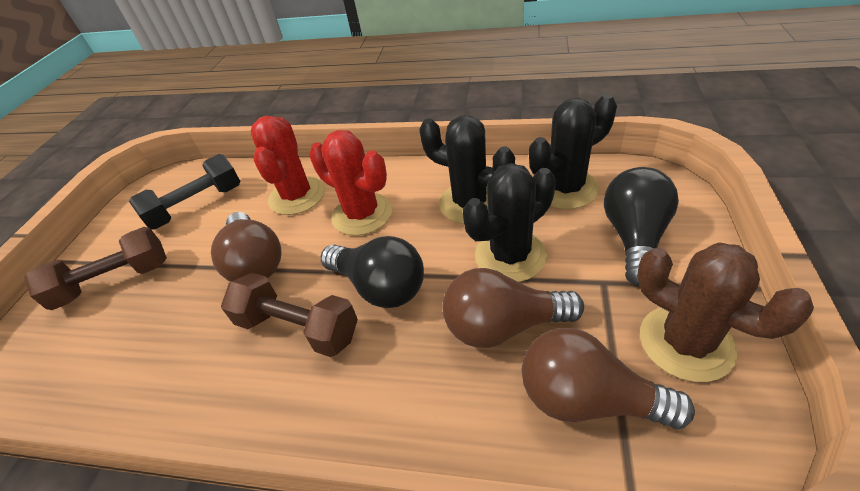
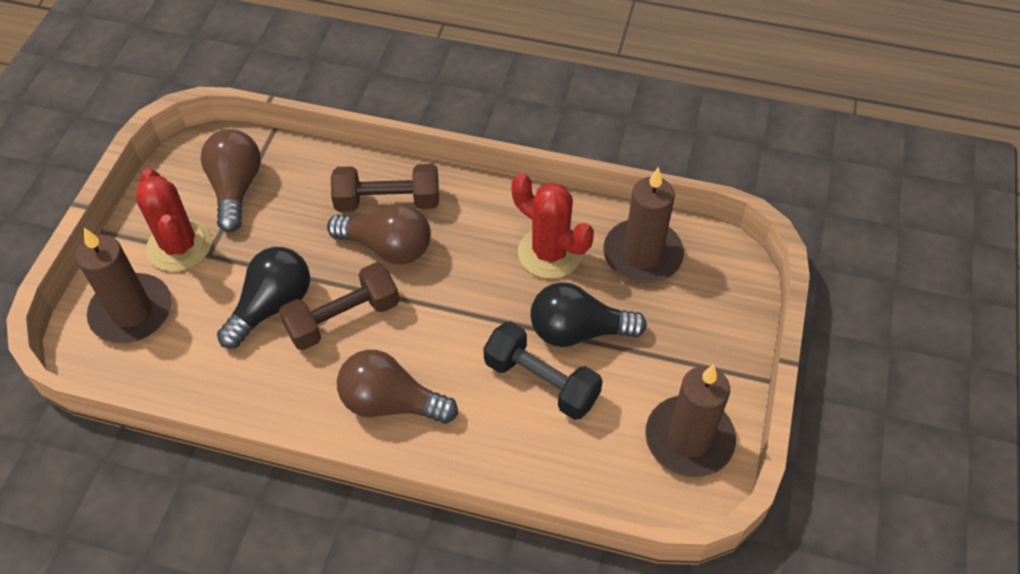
black cactus: [419,115,515,224] [463,163,556,282] [529,94,617,209] = 3 -> none = 0
brown cactus: [637,242,814,382] = 1 -> none = 0
brown candle: none = 0 -> [76,228,172,343] [603,167,684,283] [645,364,736,477] = 3

